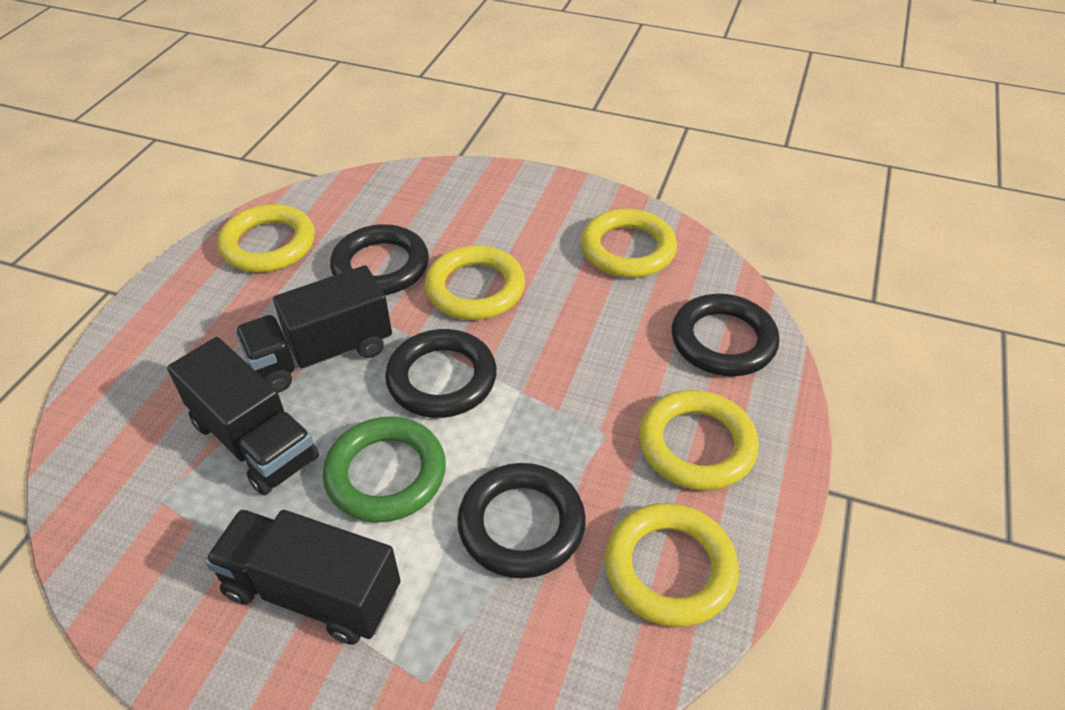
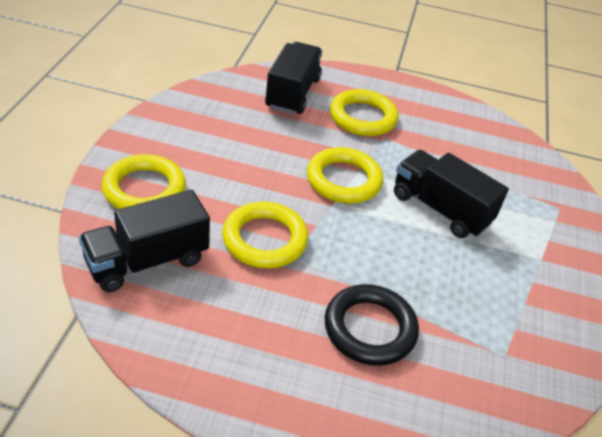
black ring: [330,224,429,295] [385,329,497,418] [457,463,586,579] [672,294,780,376] = 4 -> [324,284,419,366] = 1
green ring: [323,416,446,523] = 1 -> none = 0
yellow ring: [217,204,315,273] [425,245,525,320] [581,209,677,278] [605,503,739,627] [639,390,759,491] = 5 -> [101,154,186,209] [222,202,308,268] [307,147,383,203] [330,89,398,136] = 4

